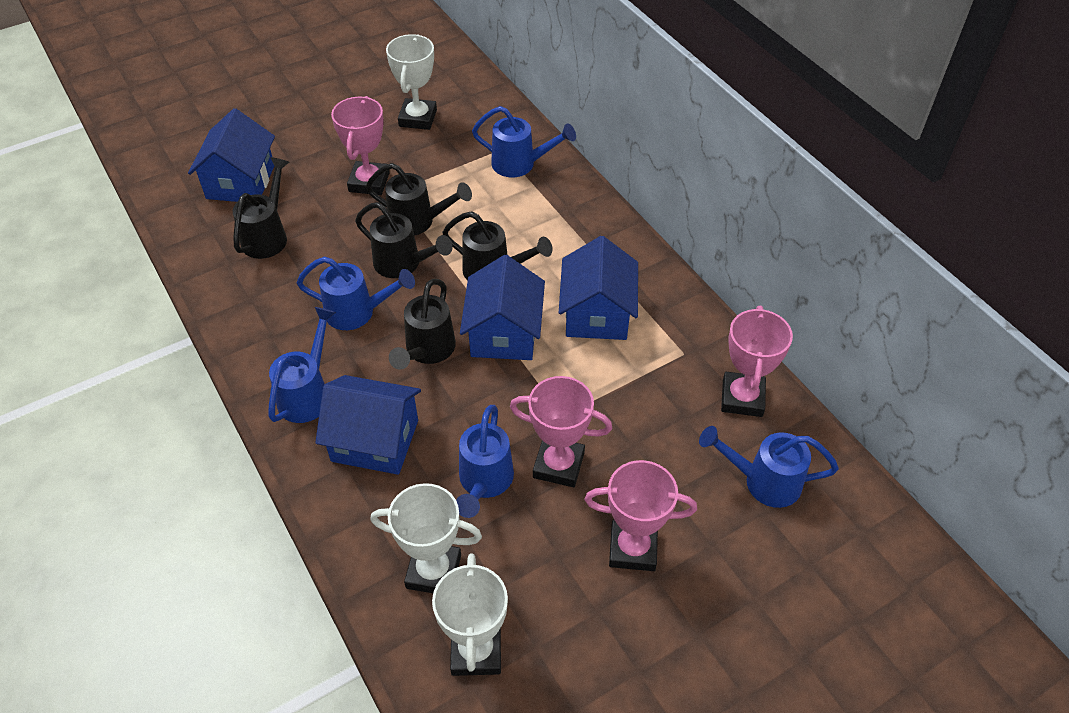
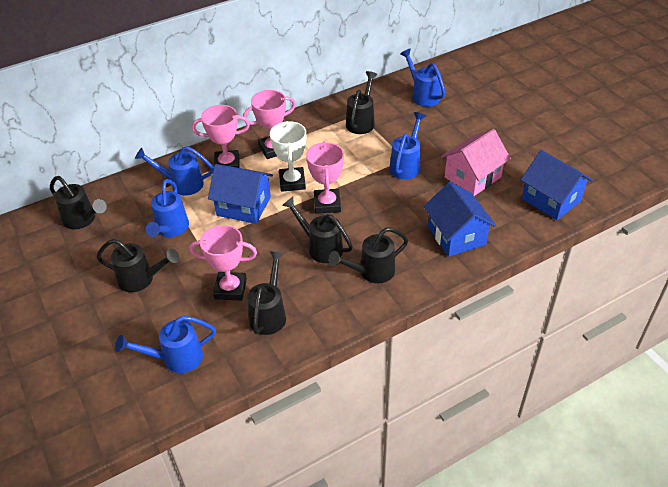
black watering can: [233,157,289,259] [355,202,453,278] [366,163,472,236] [389,279,456,370] [442,211,553,280] = 5 -> [50,176,107,229] [96,239,179,292] [247,251,286,335] [282,197,353,263] [328,227,408,283] [346,71,377,134] = 6
blue house: [188,108,275,202] [315,375,421,475] [460,255,545,360] [559,236,638,340] = 4 -> [208,164,273,224] [424,182,496,257] [521,150,593,220] = 3
pink house: none = 0 -> [441,129,511,196] = 1
white trophy: [370,483,482,593] [386,34,437,130] [432,553,508,676] = 3 -> [270,121,306,192] = 1

